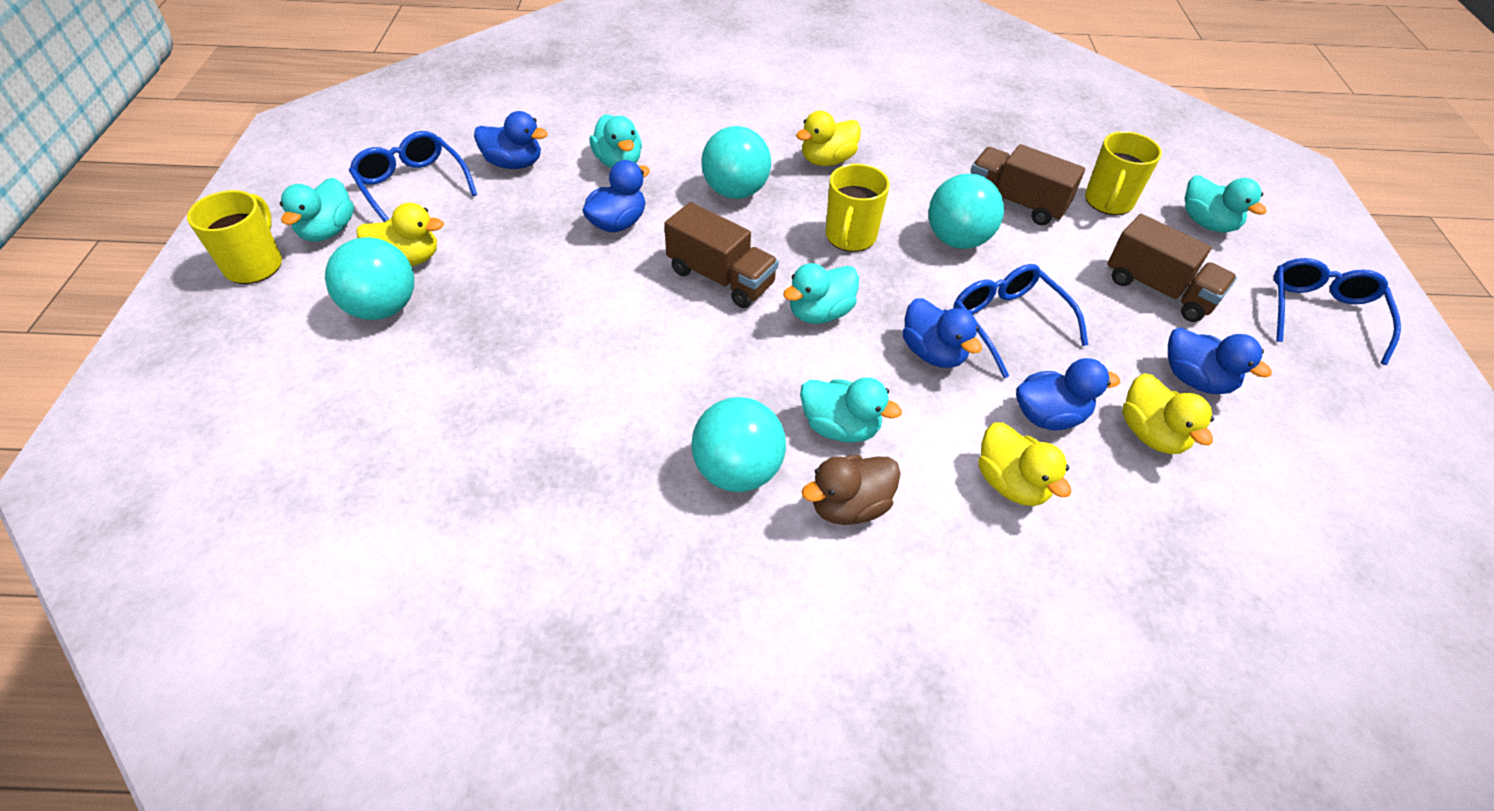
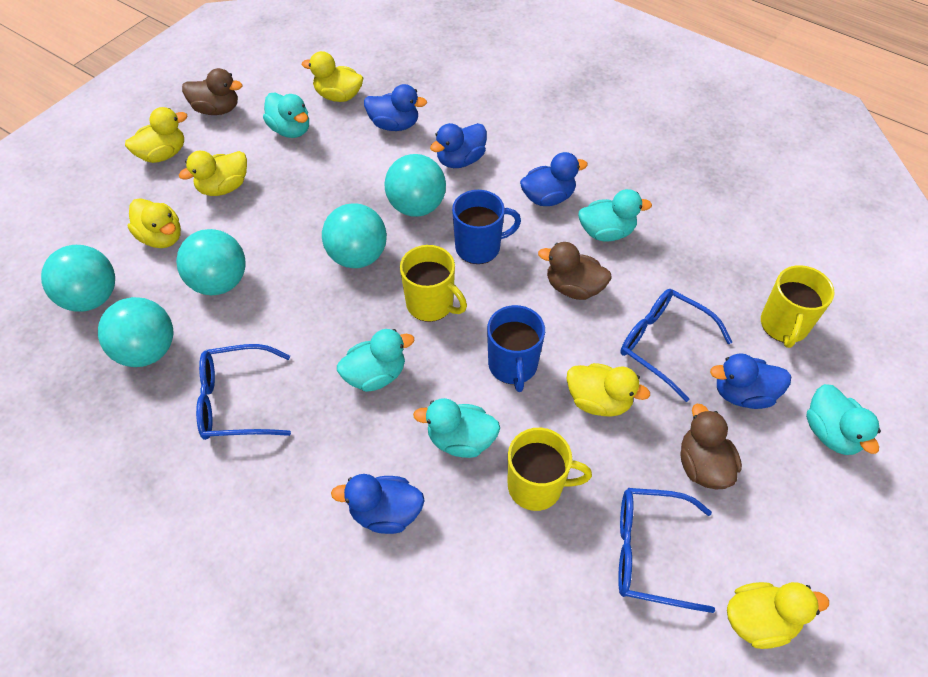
blue mug: none = 0 -> [452,190,521,264] [487,305,545,392] = 2
brown duck: [802,455,901,525] = 1 -> [182,68,242,115] [538,242,612,300] [681,404,742,489] = 3
brown truck: [664,202,779,308] [970,144,1085,225] [1107,214,1237,322] = 3 -> none = 0
turquoise ball: [325,237,414,320] [691,397,786,492] [701,126,771,199] [928,174,1004,249] = 4 -> [41,245,115,312] [98,297,173,367] [176,229,246,295] [322,203,387,268] [385,154,446,217] = 5
yellow duck: [357,203,444,266] [796,111,861,166] [978,423,1071,506] [1122,373,1214,454] = 4 -> [125,107,187,163] [128,198,181,248] [179,151,247,196] [302,51,363,102] [567,363,650,417] [727,582,829,649] = 6

